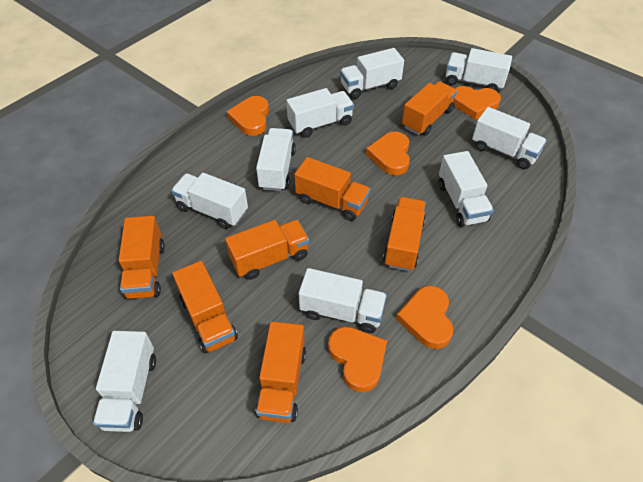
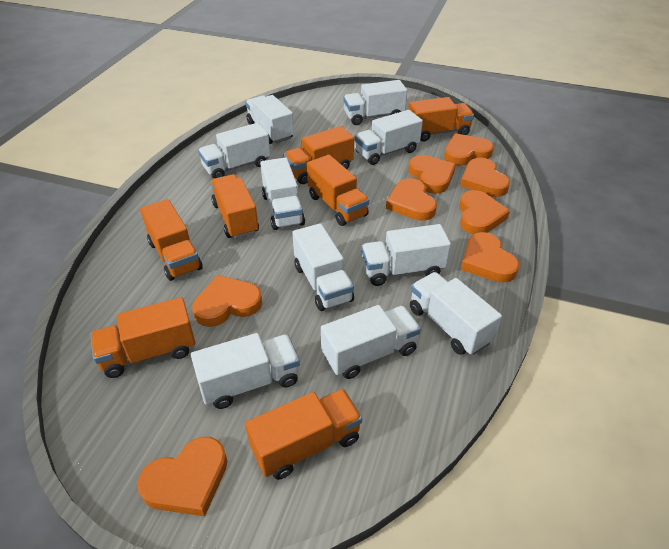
orange heart: [227,96,269,136] [328,327,387,392] [366,131,410,175] [396,286,453,349] [454,86,501,120] = 5 -> [137,437,227,516] [192,275,262,327] [386,178,437,221] [408,155,456,194] [444,133,494,166] [459,190,510,234] [460,158,510,197] [461,232,519,283] = 8
white truck: [93,331,156,432] [171,173,248,229] [256,128,296,191] [286,88,354,138] [299,268,387,333] [340,48,404,99] [439,151,494,227] [446,48,512,91] [472,107,547,169] = 9 -> [191,333,300,409] [198,123,270,179] [245,95,294,144] [260,157,305,230] [292,223,354,311] [321,305,421,379] [343,80,407,125] [355,110,423,165] [361,224,451,286] [410,272,502,355] = 10

